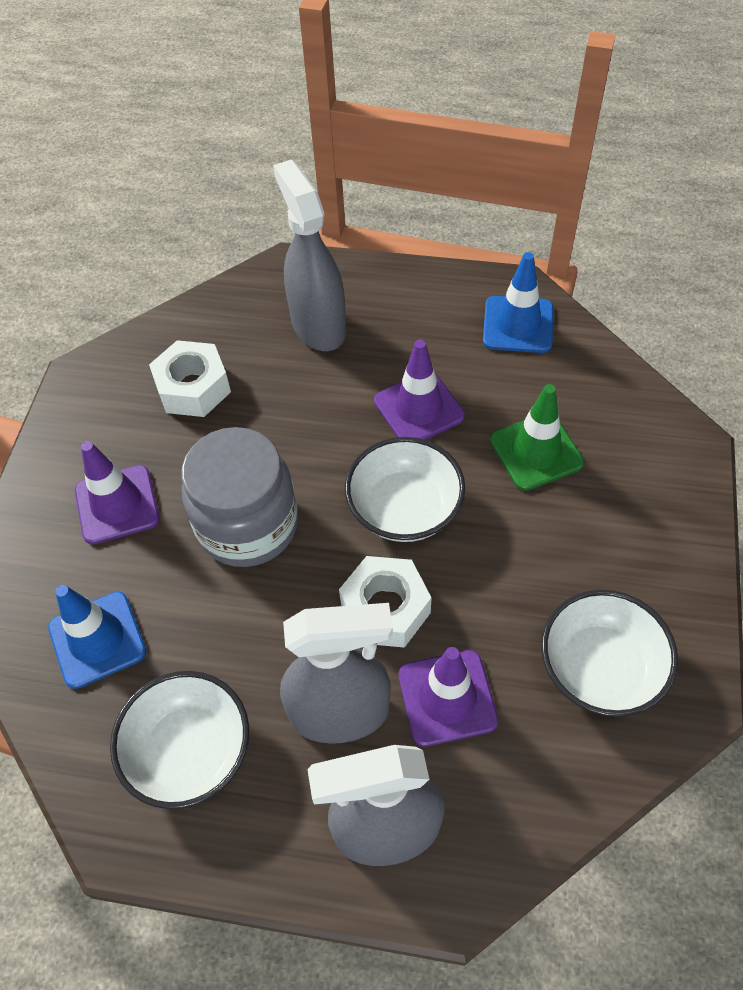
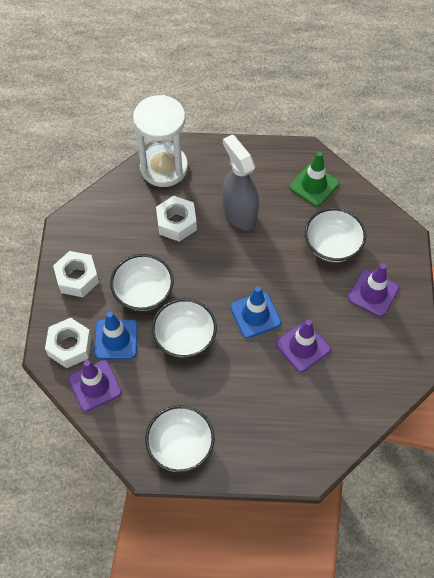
grey jar: [182,427,298,567] = 1 -> none = 0
grey spray bottle: [273,159,346,351] [280,603,393,744] [307,745,445,866] = 3 -> [222,134,259,230] = 1
white bowl: [110,671,249,809] [345,437,465,542] [541,590,678,717] = 3 -> [110,254,174,311] [145,405,215,473] [152,299,217,358] [305,208,366,262] = 4
white hourglass: none = 0 -> [133,95,188,187] = 1
white nut: [149,340,231,417] [339,556,432,648] = 2 -> [45,318,92,368] [53,251,99,297] [156,196,197,242] = 3

